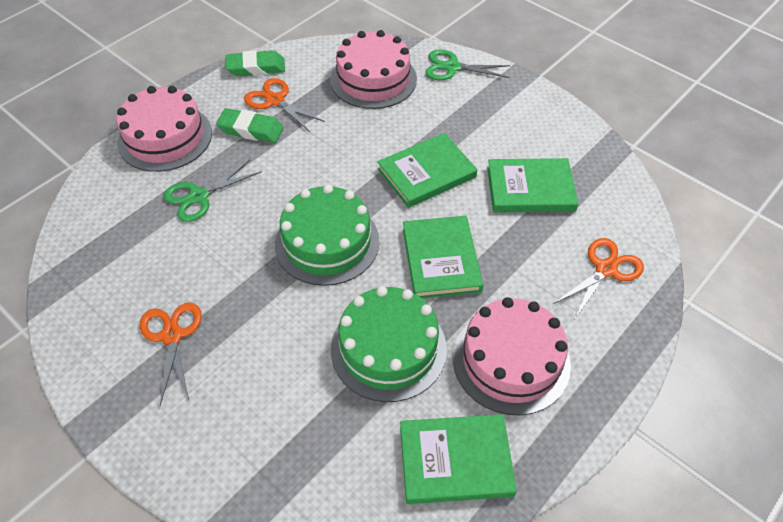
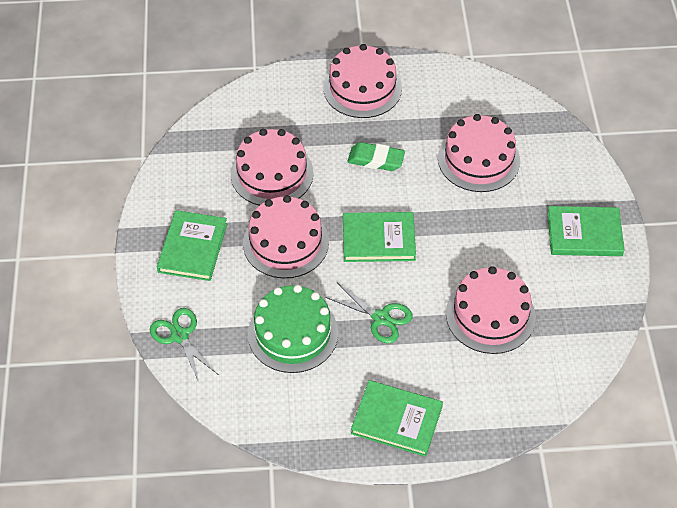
green cake: [275,185,380,286] [331,286,447,402] = 2 -> [248,285,338,373] = 1
green eraser: [216,108,284,143] [226,50,285,76] = 2 -> [347,142,405,171] = 1
orange scissors: [140,302,202,406] [244,78,325,132] [554,238,644,319] = 3 -> none = 0
pink cake: [116,86,212,172] [330,30,417,109] [453,297,571,415] = 3 -> [231,129,314,206] [243,195,329,278] [323,44,402,118] [438,114,520,192] [446,266,536,354] = 5

